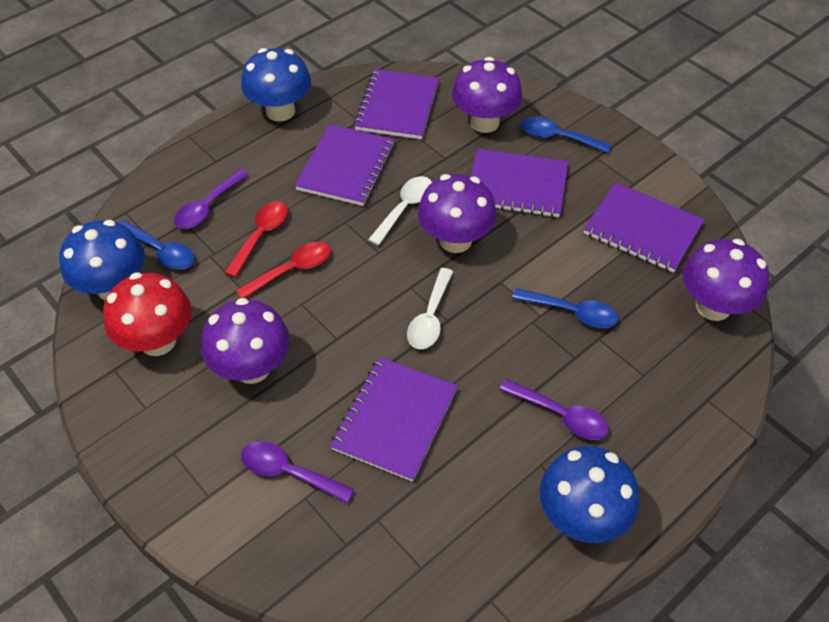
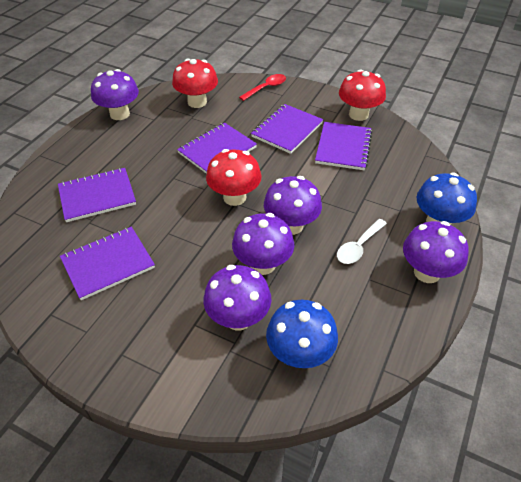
blue mushroom: [59,220,145,300] [241,48,311,122] [540,446,639,543] = 3 -> [266,300,338,368] [417,172,477,225] = 2
blue spoon: [119,220,194,269] [512,288,618,328] [521,117,611,153] = 3 -> none = 0
purple mushroom: [201,298,290,384] [418,174,497,253] [452,57,522,133] [683,239,769,321] = 4 -> [91,69,139,120] [203,265,272,331] [232,213,294,275] [264,176,322,235] [403,221,469,283] = 5
purple spoon: [174,169,249,229] [241,441,355,503] [499,379,609,440] = 3 -> none = 0
red mushroom: [103,272,191,356] = 1 -> [172,59,218,108] [206,149,262,206] [339,69,386,121] = 3
red spoon: [224,201,288,277] [236,242,331,298] = 2 -> [239,74,286,101] = 1
white spoon: [368,176,432,245] [407,268,453,349] = 2 -> [337,219,387,264] = 1

